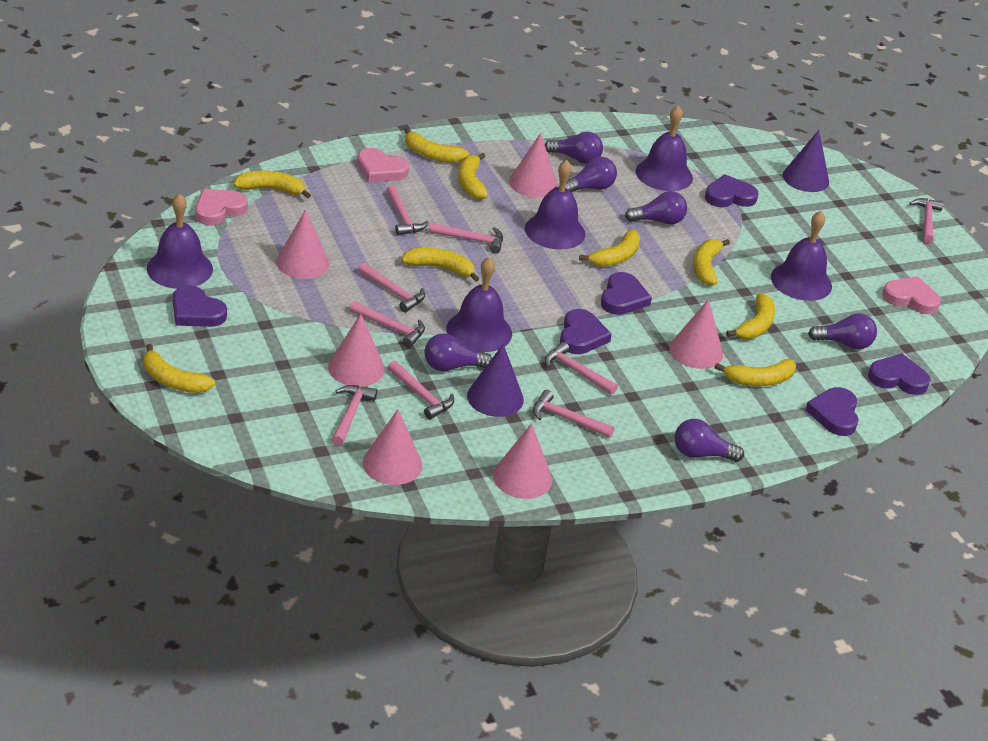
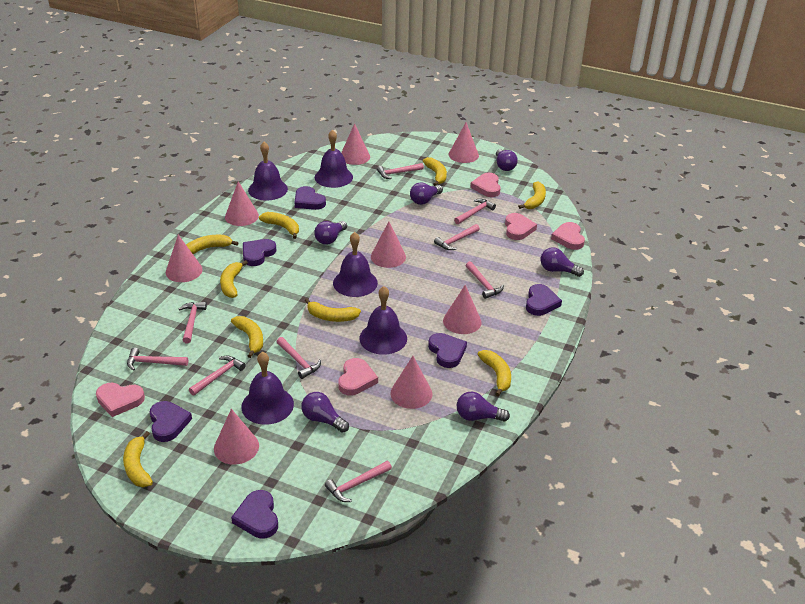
pink cone: [276,210,329,279] [328,314,385,387] [363,409,423,485] [493,423,552,499] [509,133,557,198] [670,299,723,369] = 6 -> [165,235,203,282] [214,409,259,465] [225,181,259,226] [341,123,370,165] [371,221,406,268] [390,356,433,409] [443,285,481,334] [449,122,479,163] = 8
pink heart: [195,189,248,225] [357,148,409,182] [882,276,941,314] = 3 -> [96,383,145,417] [338,358,378,395] [470,173,501,197] [505,213,537,240] [551,222,585,250] = 5
purple cone: [467,344,524,417] [783,130,829,192] = 2 -> none = 0

